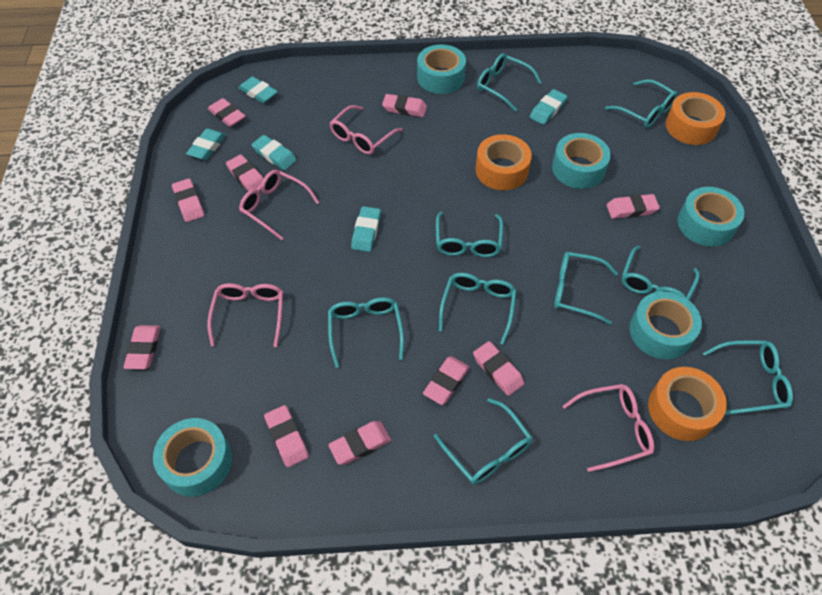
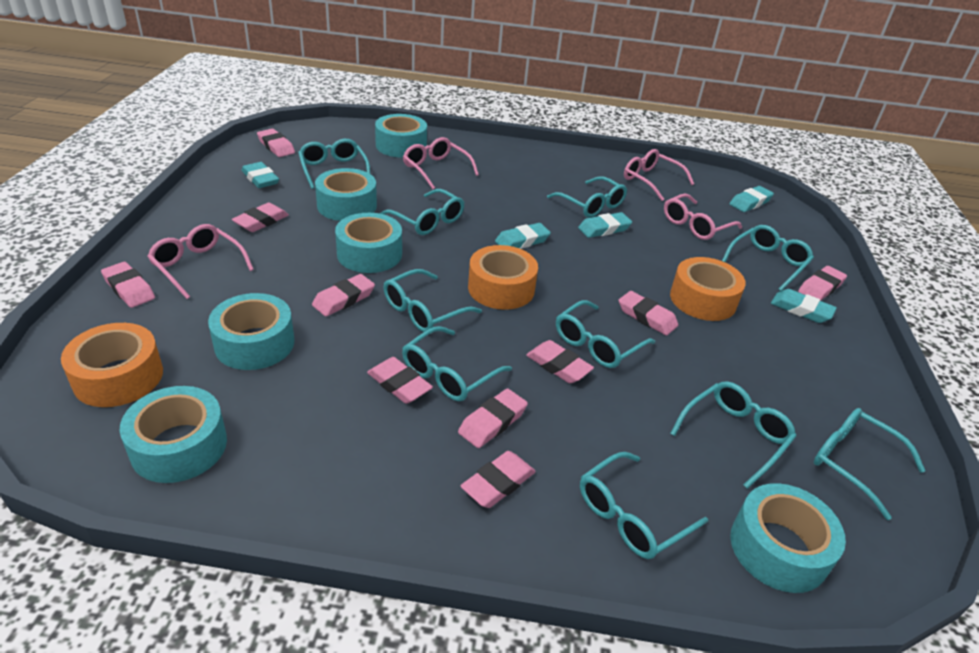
turquoise glasses: [328,297,404,368] [434,398,532,484] [436,212,503,257] [439,273,517,345] [477,53,542,112] [554,252,618,325] [605,79,678,128] [622,246,700,300] [703,340,793,415] = 9 -> [298,139,370,189] [380,189,465,235] [383,269,482,332] [402,326,512,401] [547,177,627,218] [556,300,655,368] [580,452,708,559] [670,381,797,489] [722,225,814,291] [814,408,926,520] = 10
turquoise tape: [153,418,232,496] [417,44,466,94] [552,133,611,189] [629,291,702,360] [678,187,745,247] = 5 -> [120,386,227,483] [208,293,294,370] [315,168,377,221] [335,213,402,273] [375,114,427,158] [730,483,846,593] = 6

